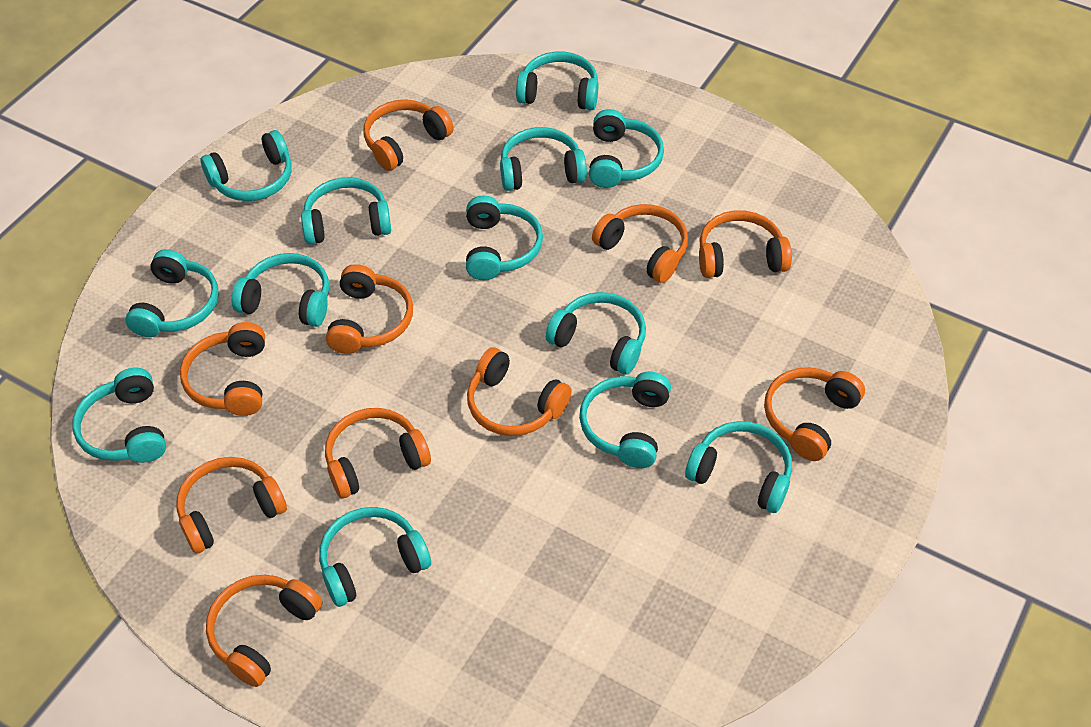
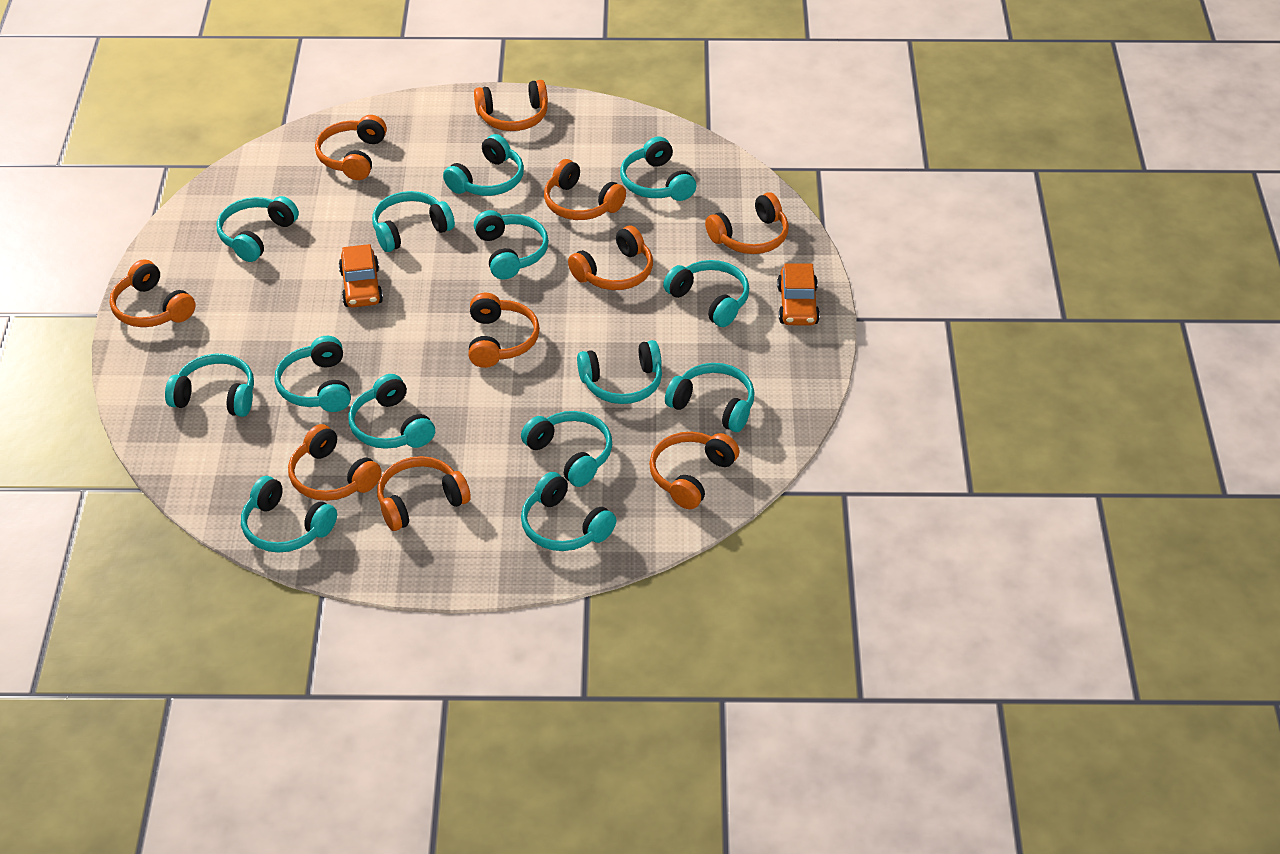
orange car: none = 0 -> [339,244,383,308] [777,263,820,326] = 2
turquoise headphones: [72,368,166,463] [125,249,219,337] [201,130,292,201] [232,253,329,327] [301,177,391,245] [319,507,431,607] [466,196,543,280] [500,127,587,191] [516,51,599,110] [546,292,646,375] [579,372,671,468] [589,109,664,188] [685,421,792,513] = 13 -> [165,354,254,417] [217,196,299,262] [241,476,337,553] [275,336,351,412] [348,374,435,449] [372,191,455,252] [443,134,524,196] [474,210,549,280] [521,411,612,487] [521,472,616,551] [577,340,662,404] [620,136,696,201] [663,260,749,327] [665,363,755,432] = 14

